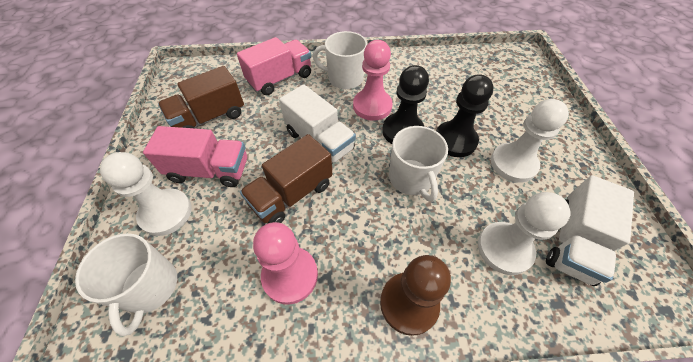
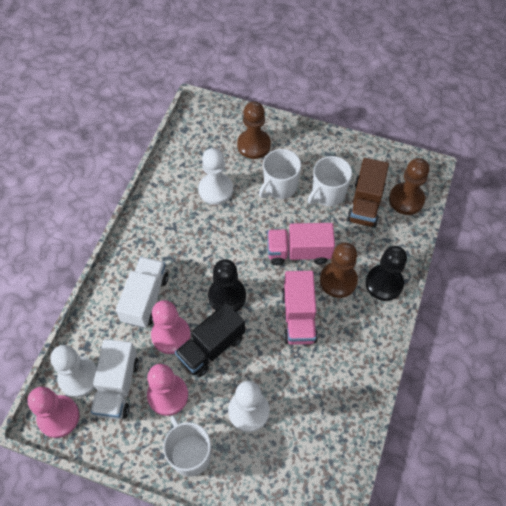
black truck: none = 0 -> [175,303,245,377] = 1
brown pawn: [380,255,451,336] = 1 -> [237,101,271,159] [320,243,358,298] [389,158,429,215] = 3
brown truck: [158,66,244,128] [240,134,332,223] = 2 -> [347,158,389,227] = 1
pink pawn: [253,222,318,305] [353,40,393,121] = 2 -> [27,387,80,438] [147,364,188,416] [151,300,191,354] = 3

